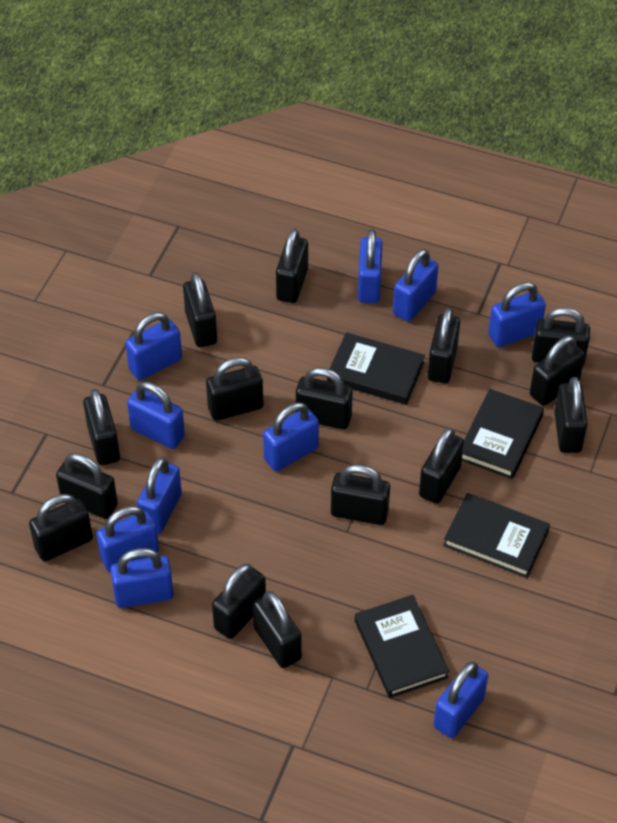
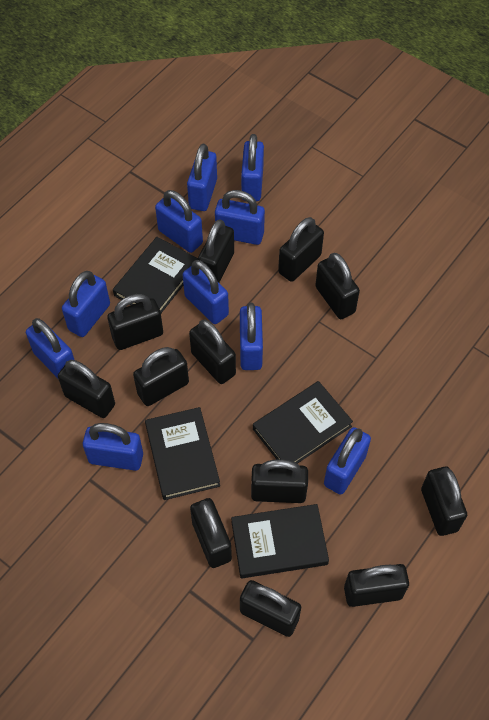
black padlock: [29,494,93,561] [56,453,118,519] [83,389,120,465] [183,272,217,347] [206,357,264,421] [212,564,266,639] [253,591,302,668] [276,229,308,303] [296,367,353,430] [331,464,390,525] [419,428,464,504] [428,308,460,384] [530,336,585,406] [532,307,590,366] [554,377,587,453] = 15 -> [58,360,115,418] [107,294,163,350] [133,347,189,406] [189,320,236,384] [190,498,232,568] [198,219,234,282] [240,580,301,637] [251,459,308,503] [278,217,324,282] [315,253,360,319] [344,564,409,607] [421,467,467,536] = 12

